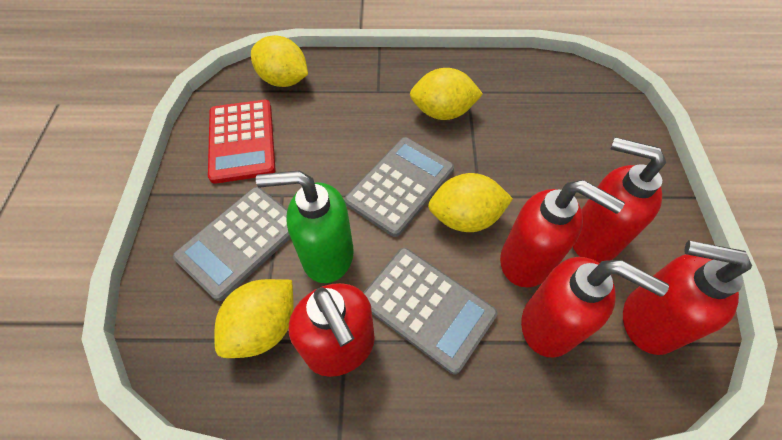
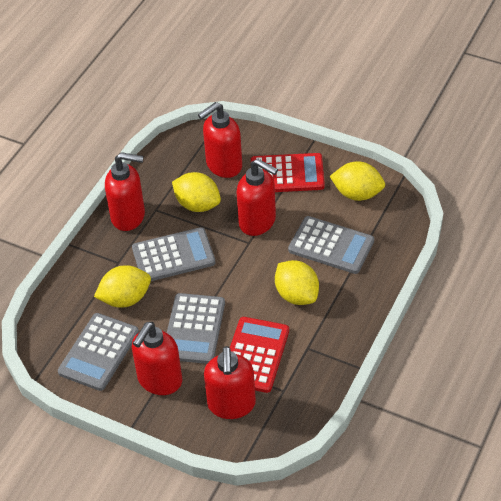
green soap dispenser: [256,171,354,283] = 1 -> none = 0
grey calculator: [173,187,291,301] [344,137,454,237] [363,248,498,374] = 3 -> [58,313,139,391] [132,227,215,281] [167,293,225,364] [288,216,374,274] = 4
red calculator: [208,100,276,184] = 1 -> [230,317,289,393] [251,153,325,192] = 2

